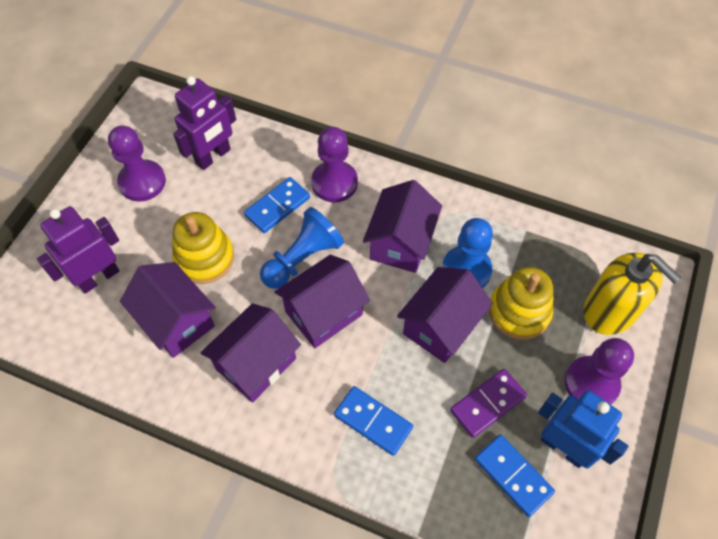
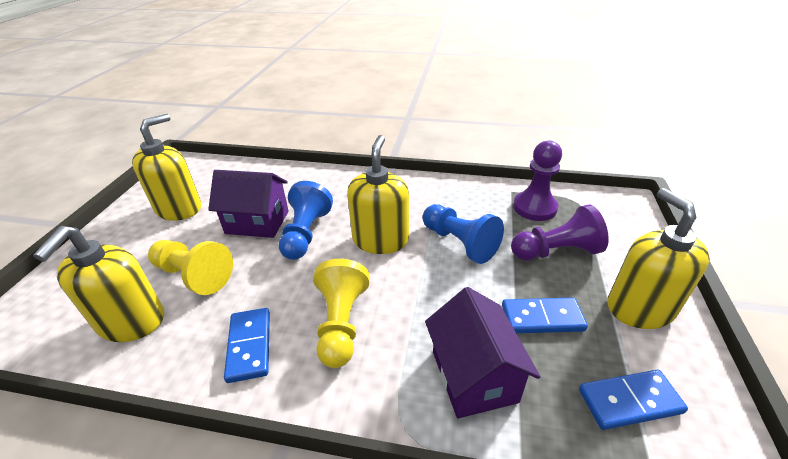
blue robot: [538,390,628,468] = 1 -> none = 0
purple domino: [450,369,527,438] = 1 -> none = 0
purple house: [120,262,216,358] [201,303,301,403] [275,255,370,348] [363,180,442,273] [397,267,493,363] = 5 -> [208,170,289,238] [425,287,540,418] = 2
purple pawn: [108,126,166,202] [311,127,358,202] [564,338,634,405] = 3 -> [511,205,609,260] [513,140,562,221] = 2
purple robot: [37,206,120,294] [173,76,236,170] = 2 -> none = 0
yellow pawn: none = 0 -> [148,240,233,295] [313,259,370,368] = 2
yellow soap dispenser: [583,253,681,335] = 1 -> [33,226,164,342] [132,114,201,221] [347,135,409,254] [607,188,710,329] = 4
yellow stacking toy: [172,212,234,284] [489,267,553,340] = 2 -> none = 0

